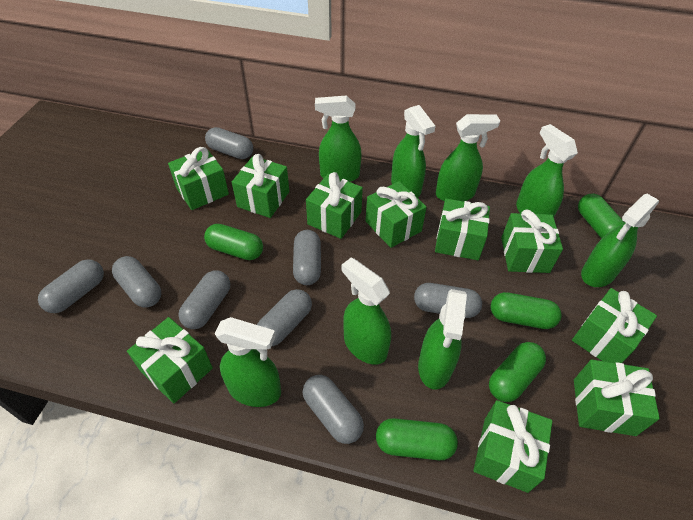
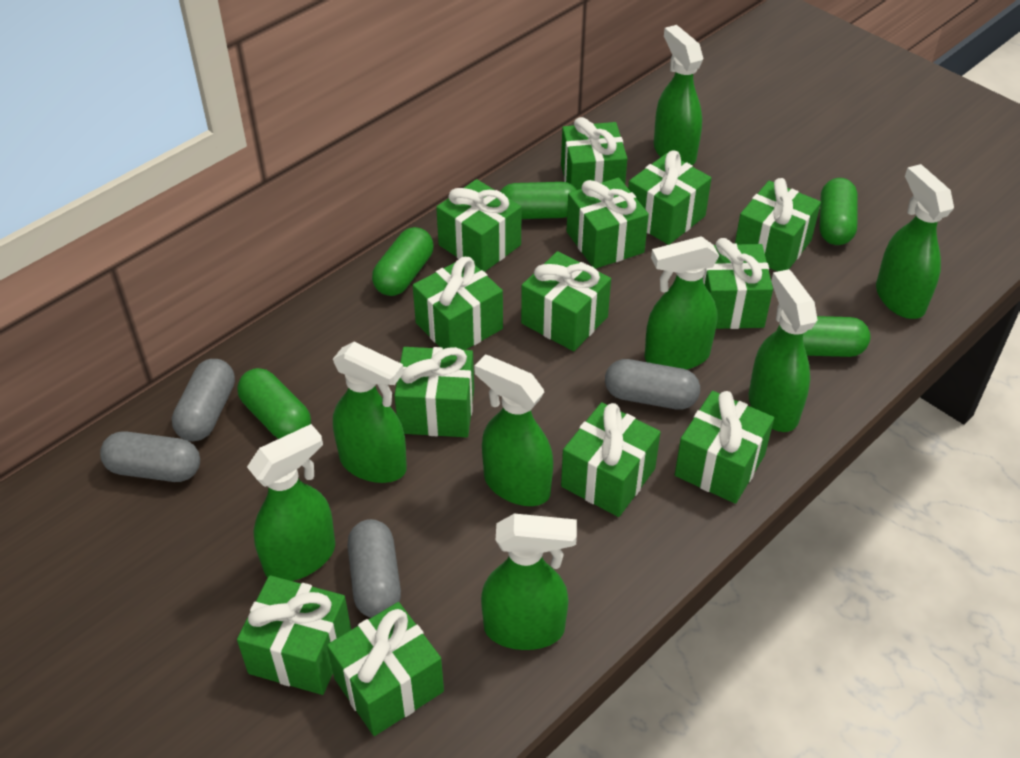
green gift: [127,317,213,403] [168,147,229,210] [232,154,289,218] [306,172,363,239] [366,181,427,248] [435,199,490,260] [473,400,552,493] [501,210,563,273] [572,288,657,363] [574,359,660,436] = 10 -> [237,575,351,695] [327,602,444,736] [394,347,474,437] [413,257,503,350] [436,179,522,272] [521,251,611,351] [561,117,627,190] [561,402,661,517] [567,178,649,269] [628,151,711,245] [675,391,774,504] [703,238,773,329] [735,178,821,272] = 13
grey capsule: [38,259,104,313] [112,256,161,308] [179,270,230,329] [205,127,253,159] [257,289,312,346] [293,230,321,285] [303,375,364,444] [414,283,482,318] = 8 -> [100,431,200,482] [172,359,235,441] [348,519,401,618] [605,359,700,410] = 4

